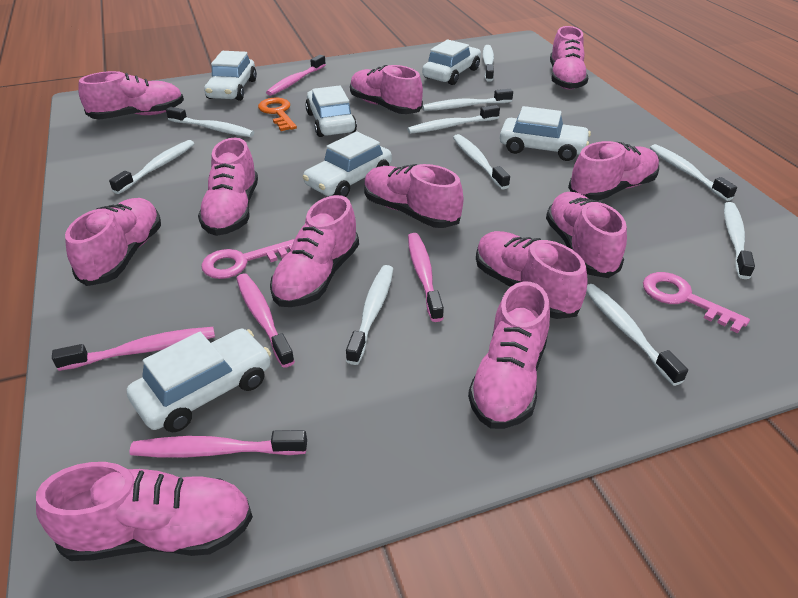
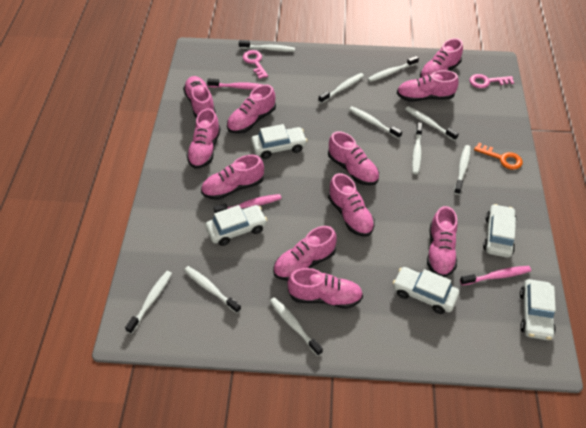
pink shoe: [36,462,253,561] [65,198,161,286] [78,71,184,119] [198,138,258,236] [270,195,359,307] [350,65,423,114] [364,164,463,228] [468,281,550,429] [476,231,588,319] [546,192,627,278] [550,26,588,90] [568,141,659,201] = 12 -> [183,76,216,118] [187,108,221,169] [201,155,264,200] [227,84,276,134] [273,226,336,281] [287,268,363,309] [328,131,379,185] [328,173,375,236] [397,70,459,102] [420,38,463,78] [427,206,457,277] = 11
pink toothbrush: [52,327,215,371] [129,430,307,458] [236,273,295,368] [266,55,326,96] [408,233,444,322] = 5 -> [207,79,263,90] [214,194,282,213] [460,266,531,286] = 3
white car: [127,329,271,432] [204,51,257,101] [303,131,392,197] [305,85,357,137] [422,39,481,85] [500,106,591,161] = 6 -> [205,205,267,246] [251,124,307,159] [393,267,459,314] [483,204,517,258] [520,279,556,340] = 5

